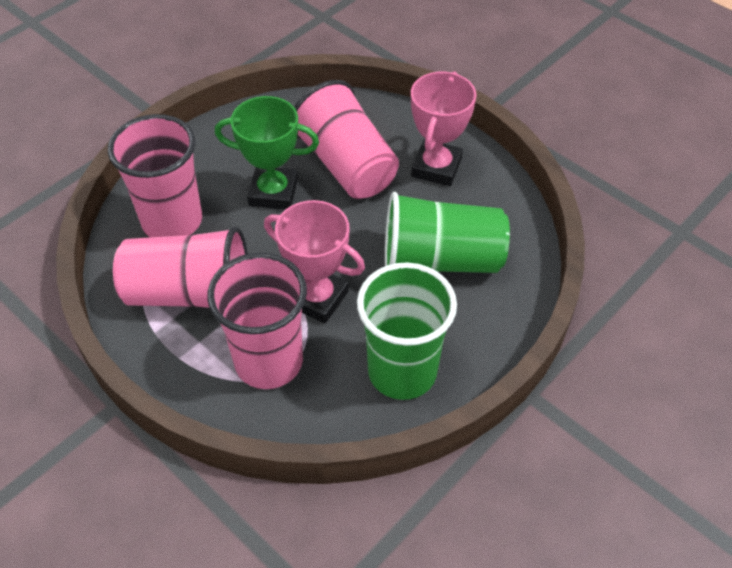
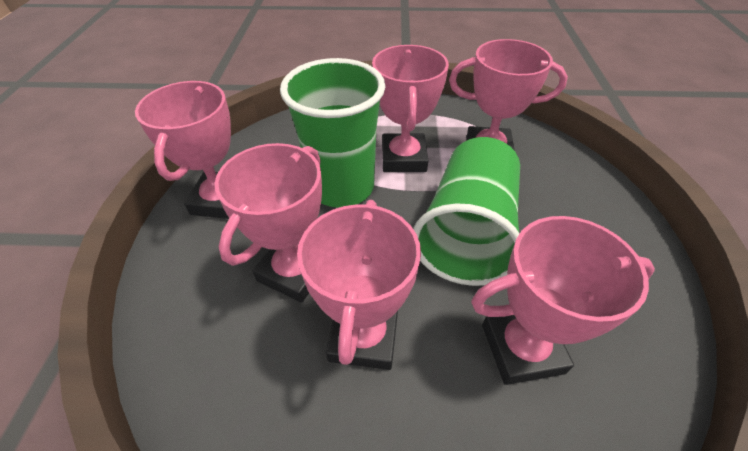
green trophy: [215,96,319,210] = 1 -> none = 0
pink cup: [108,114,202,237] [113,226,248,308] [207,253,307,389] [294,80,399,199] = 4 -> none = 0
pink trophy: [264,200,365,324] [411,71,477,186] = 2 -> [135,81,231,219] [214,143,322,303] [297,200,421,370] [372,45,449,172] [449,39,568,151] [471,216,655,385] = 6

